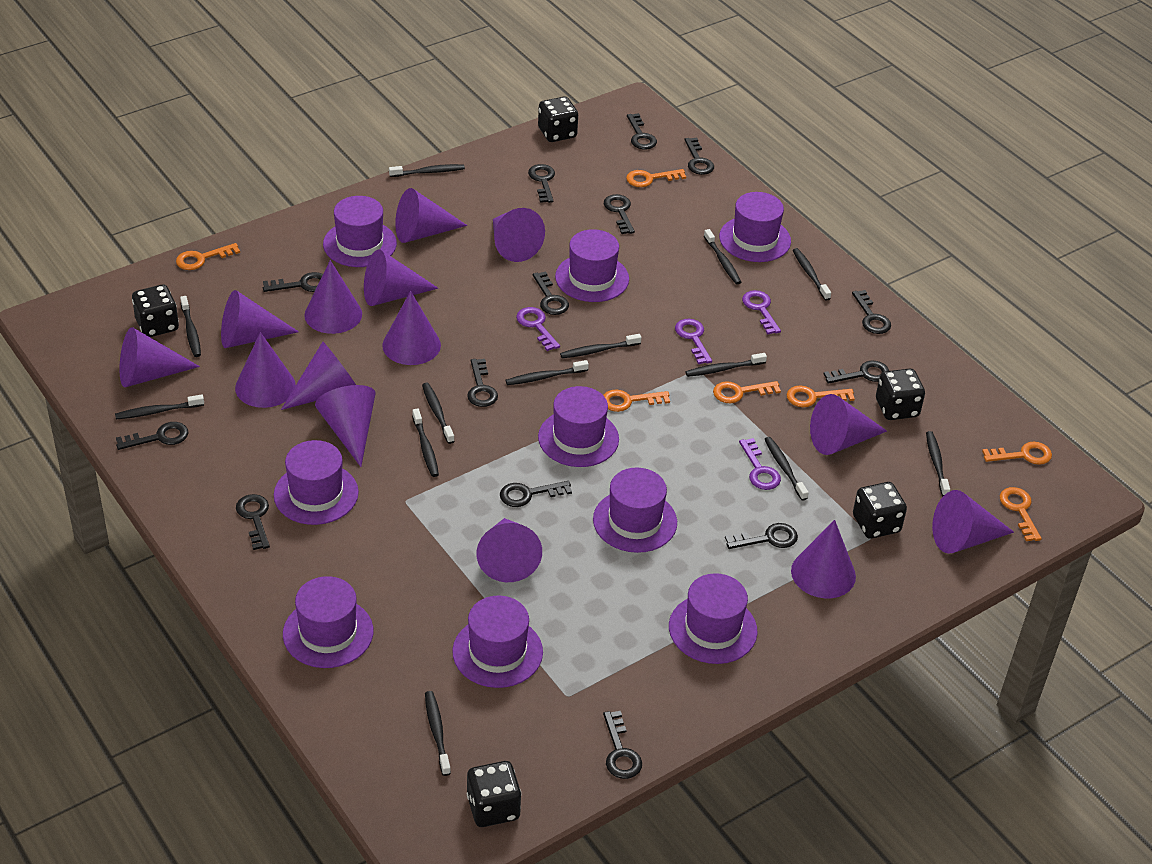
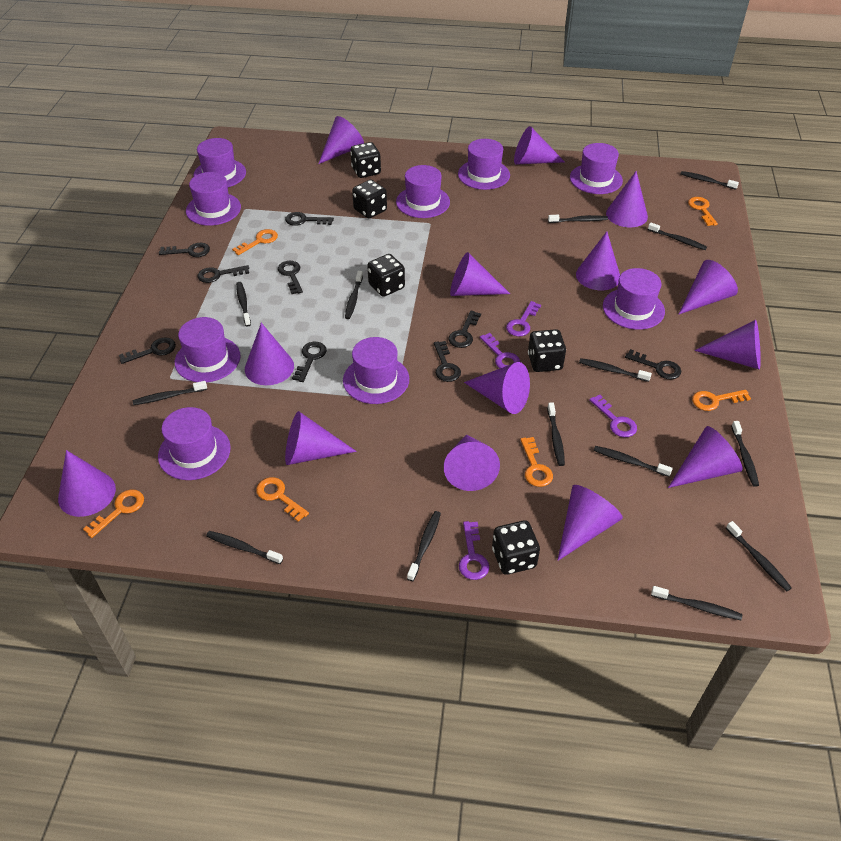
black key: [116,422,188,450] [236,494,270,550] [263,272,323,292] [467,359,498,407] [500,481,572,507] [528,164,555,203] [532,271,569,315] [603,711,642,779] [604,194,635,234] [627,113,657,149] [684,138,714,175] [725,523,798,549] [824,361,889,384] [852,290,891,334] = 14 -> [119,337,176,364] [159,243,210,257] [198,265,249,283] [278,261,303,294] [285,212,334,226] [292,342,327,382] [434,341,461,382] [449,311,481,348] [625,349,681,380] = 9
black toothbrush: [115,395,204,419] [180,296,201,357] [389,164,465,177] [412,409,439,477] [422,383,455,444] [425,691,451,776] [506,360,589,385] [560,334,641,358] [686,353,767,377] [704,229,741,285] [764,437,809,500] [793,248,831,301] [926,431,950,496] = 13 -> [133,381,207,405] [206,531,283,564] [236,282,251,327] [345,271,363,319] [407,511,441,581] [547,403,565,466] [548,215,608,223] [579,358,652,382] [594,446,673,477] [648,223,707,250] [651,586,742,620] [680,171,739,190] [726,521,792,591] [731,421,759,487] = 14
orange key: [176,243,240,270] [603,390,670,412] [626,169,686,187] [713,381,781,403] [787,385,855,407] [982,442,1052,465] [1000,487,1042,541] = 7 -> [83,489,144,538] [232,229,278,255] [256,477,309,522] [520,437,553,487] [688,197,718,226] [692,390,751,411] = 6

